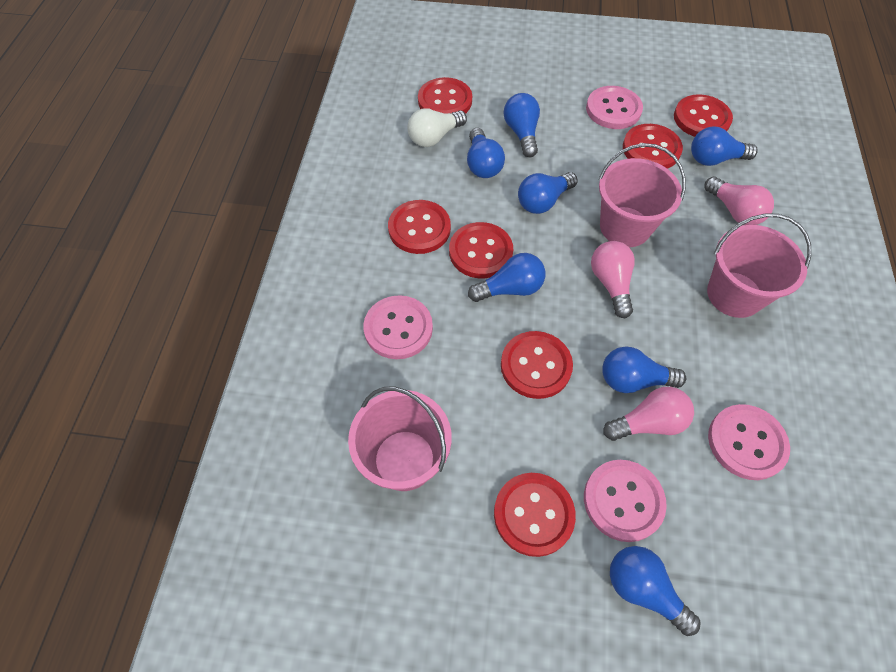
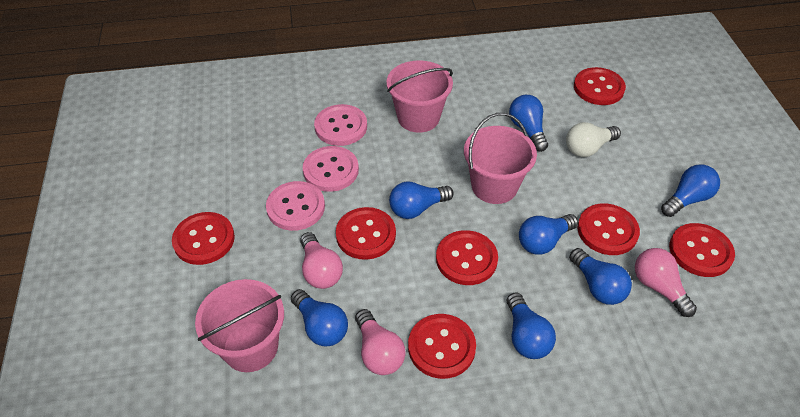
pink button: [363,295,433,359] [584,460,667,542] [586,86,643,129] [708,404,790,480] = 4 -> [266,181,325,231] [303,146,359,192] [314,104,367,146] = 3

